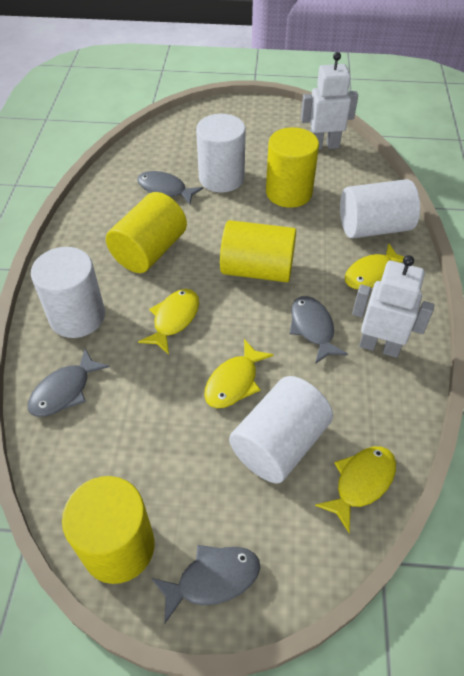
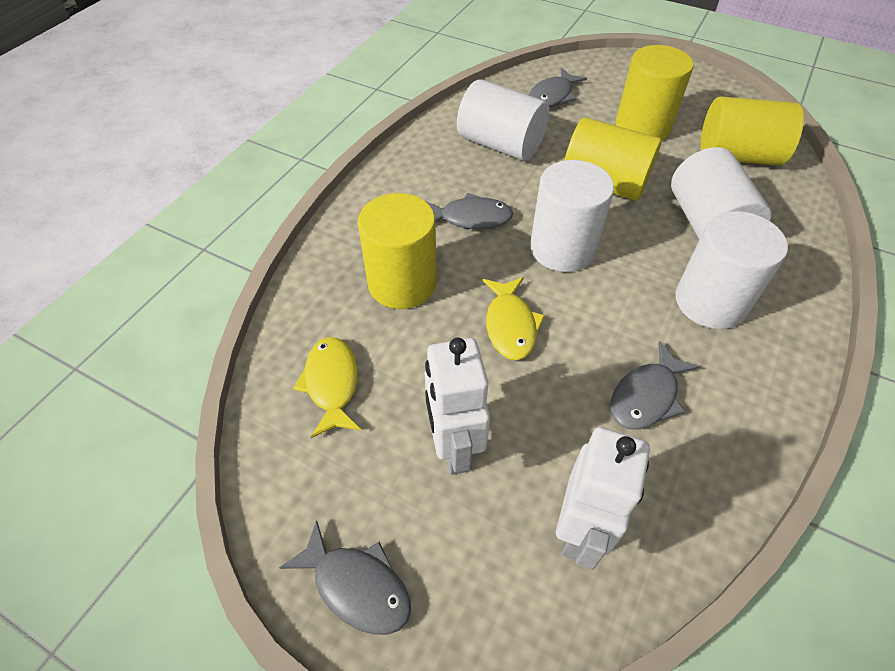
yellow fish: [138,289,199,354] [204,339,274,408] [315,446,396,533] [345,244,404,289] = 4 -> [293,337,361,438] [482,277,545,360] = 2

